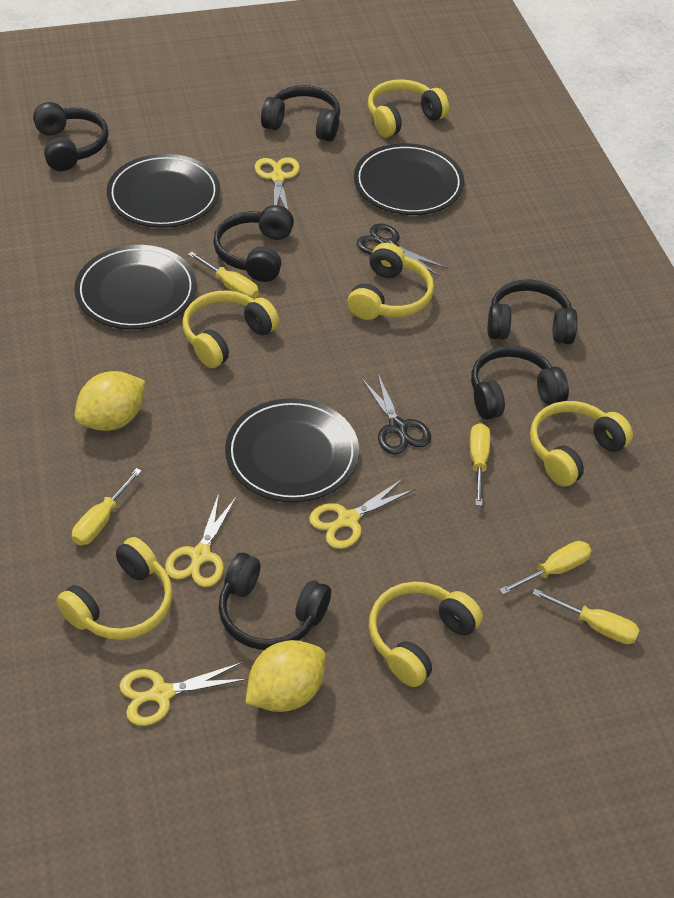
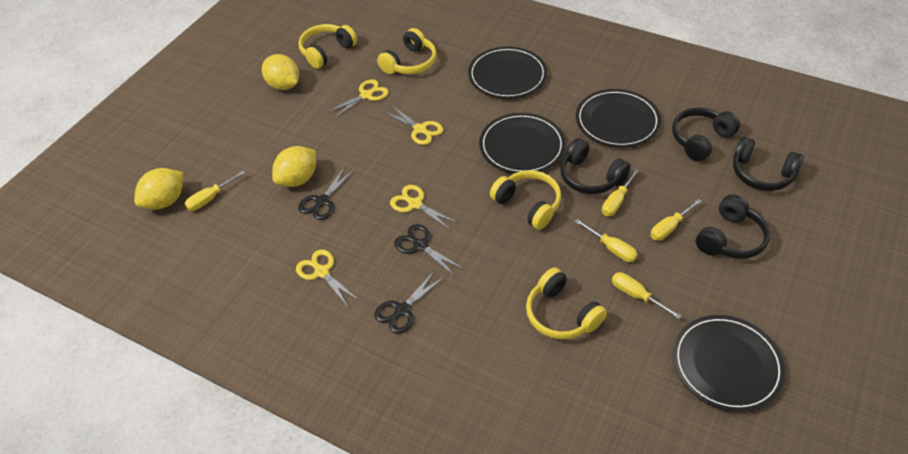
black headphones: [33,102,109,171] [213,205,294,282] [219,553,331,650] [261,85,340,142] [471,345,569,420] [488,280,578,344] = 6 -> [560,138,631,194] [672,108,740,161] [696,194,770,259] [733,136,804,191] = 4
black scissors: [357,223,448,276] [362,374,431,455] = 2 -> [298,166,355,220] [374,270,444,334] [394,224,464,276] = 3
yellow headphones: [56,537,173,640] [182,290,279,368] [347,243,434,320] [368,79,449,137] [369,581,483,687] [530,401,633,487] = 6 -> [299,24,357,69] [377,28,437,74] [490,170,561,230] [526,267,607,339] = 4
yellow lemon: [75,371,145,431] [245,640,326,712] = 2 -> [134,168,183,209] [262,54,299,90] [272,146,316,187] = 3

